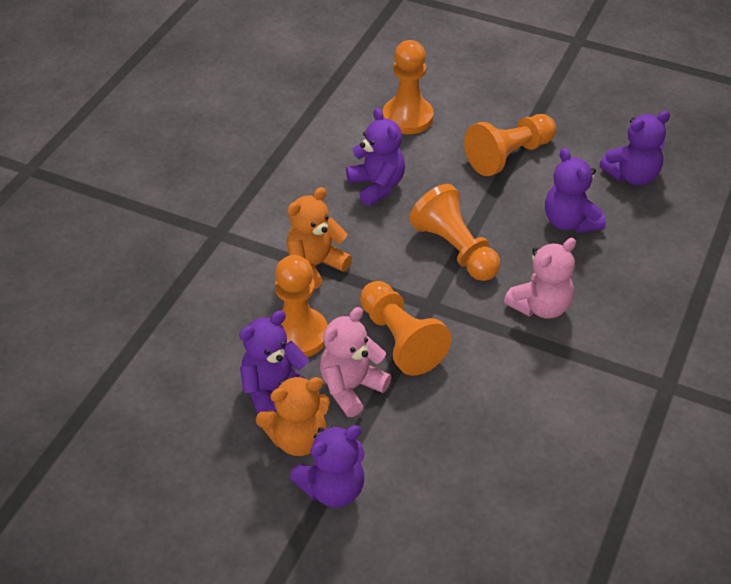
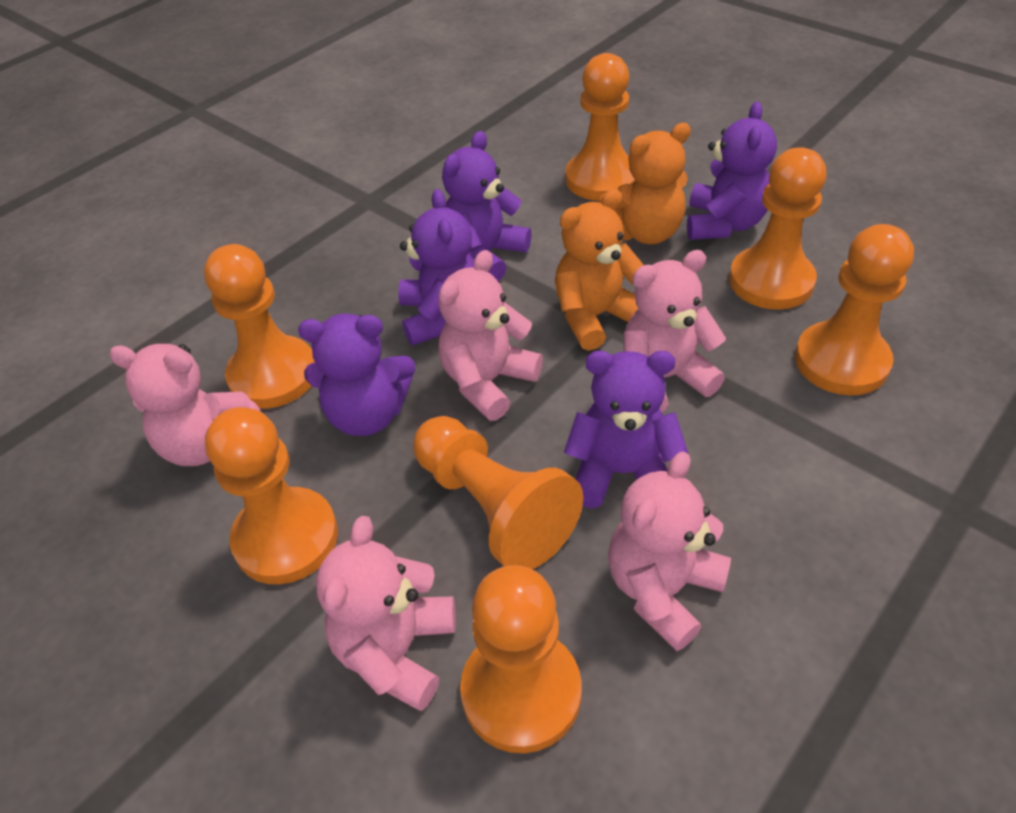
orange pawn: [275,255,328,357] [360,281,452,376] [383,40,433,134] [409,184,500,281] [464,114,556,176] = 5 -> [204,244,315,409] [205,407,338,584] [413,416,583,569] [460,565,582,753] [566,53,635,201] [729,148,827,310] [795,224,914,395] = 7
pink teddy bear: [320,307,391,417] [504,238,576,319] = 2 -> [109,344,261,466] [316,516,456,711] [439,250,543,421] [608,452,731,651] [623,250,726,412] = 5

